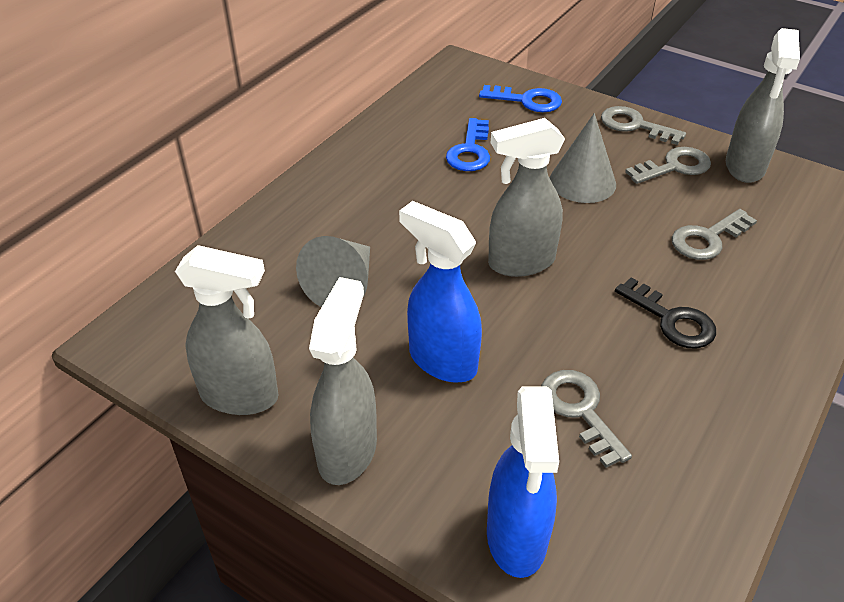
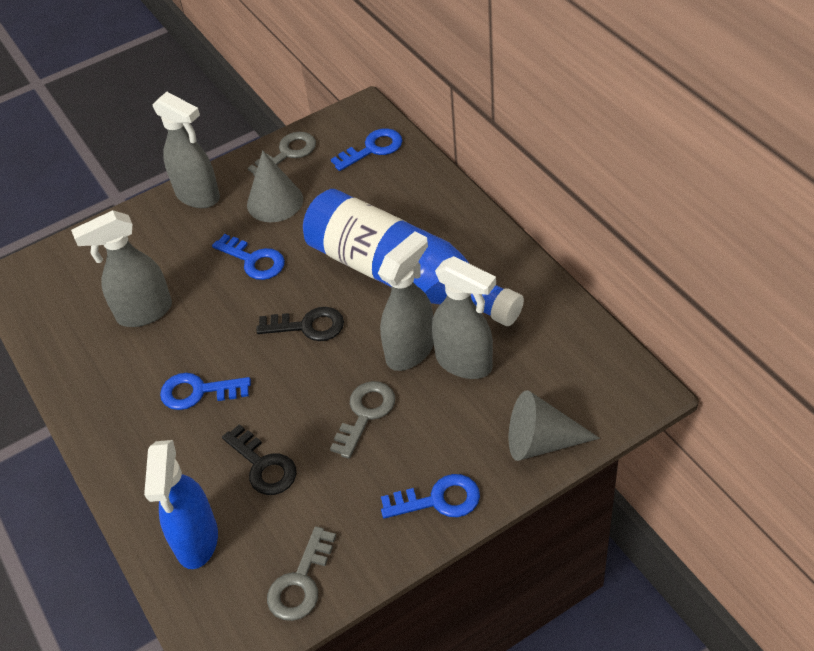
black key: [615,277,716,349] = 1 -> [222,424,297,495] [256,307,344,341] = 2
blue bottle: none = 0 -> [303,189,524,326] = 1
blue key: [446,118,490,171] [479,85,562,112] = 2 -> [160,373,251,410] [212,234,285,280] [331,128,402,171] [381,474,480,519] = 4
blue spray bottle: [399,201,482,383] [487,387,559,578] = 2 -> [144,440,218,569] = 1
grey key: [541,370,632,468] [601,106,686,145] [625,147,711,184] [672,209,757,260] = 4 -> [248,132,316,176] [267,526,336,621] [330,381,395,459] = 3

